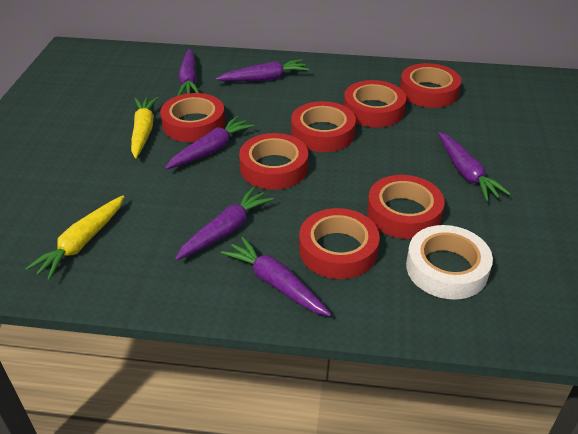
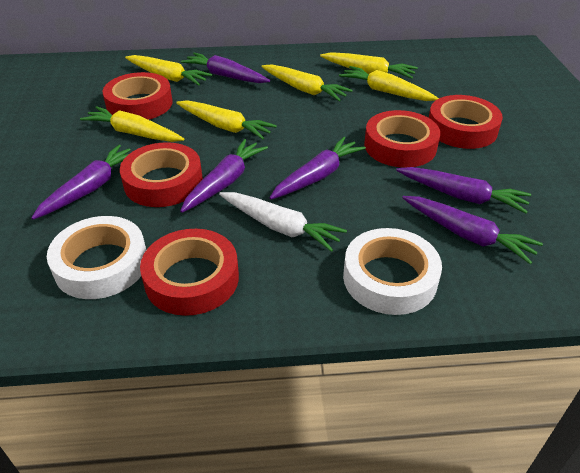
red tape: [160,93,225,142] [239,133,308,190] [291,101,356,152] [299,208,380,279] [344,80,406,127] [367,175,445,239] [400,63,461,108] = 7 -> [103,72,173,120] [120,142,203,207] [140,229,239,316] [364,110,440,168] [429,95,503,149] = 5
white carrot: none = 0 -> [219,192,347,252] = 1
white tape: [406,225,493,300] = 1 -> [47,216,146,299] [343,228,442,315] = 2
yellow carrot: [25,195,124,280] [131,97,158,158] = 2 -> [80,106,184,142] [125,55,212,86] [176,100,277,139] [261,64,352,101] [320,52,418,79] [339,66,439,101] = 6

